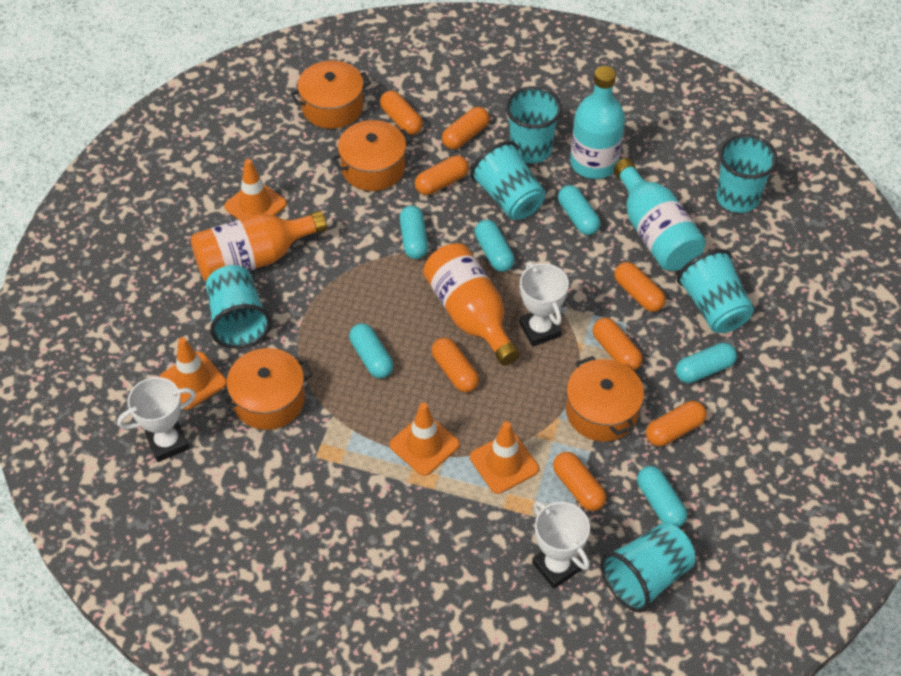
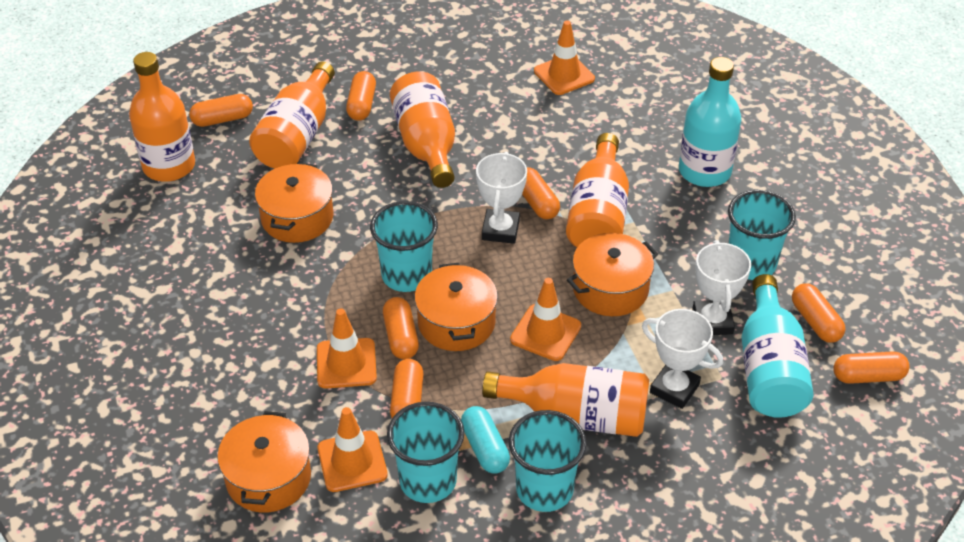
orange bottle: [191,211,327,281] [423,243,520,366] = 2 -> [129,52,195,182] [249,62,335,168] [390,71,455,188] [482,363,649,437] [566,133,629,248] = 5
orange capsule: [380,91,423,135] [415,156,469,195] [432,338,479,392] [442,107,489,149] [553,452,606,511] [593,318,643,371] [614,262,666,312] [646,401,707,446] = 8 -> [189,94,253,127] [346,71,376,121] [383,297,419,359] [390,359,424,418] [522,167,560,219] [792,283,846,343] [833,351,910,384] = 7
turquoise capsule: [349,323,393,378] [399,206,428,259] [475,220,515,272] [558,185,600,235] [637,466,687,527] [676,343,737,383] = 6 -> [461,406,510,474] = 1
turquoise cup: [206,265,271,349] [470,141,546,220] [505,86,562,163] [600,523,695,613] [677,249,754,333] [716,134,778,213] = 6 -> [370,201,438,292] [387,402,464,503] [509,410,587,512] [728,190,796,280] = 4

